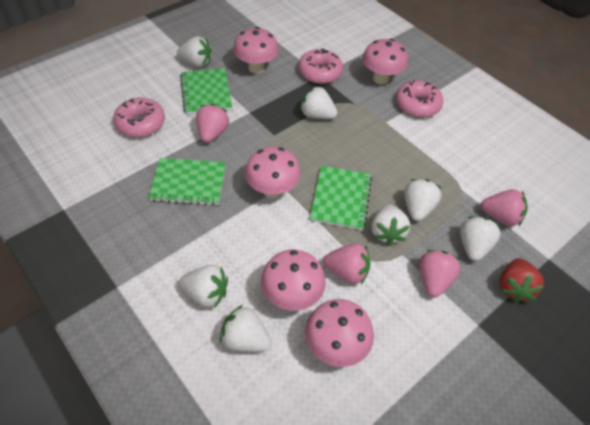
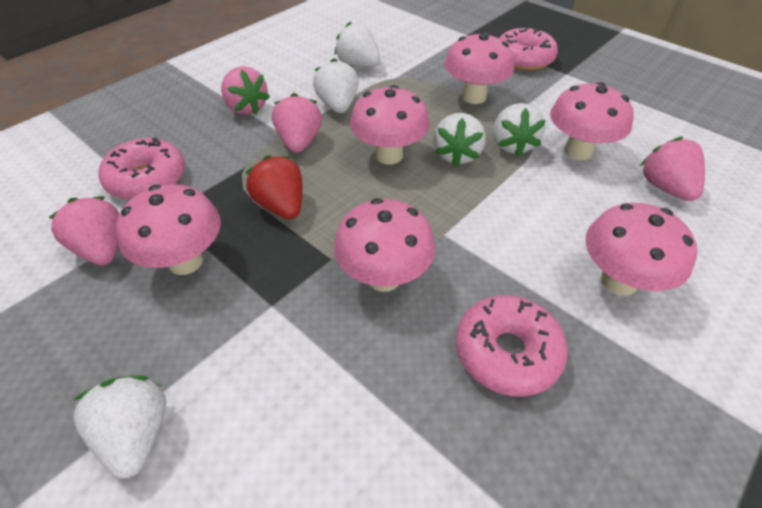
green notebook: [148,158,226,206] [180,68,232,115] [310,166,372,230] = 3 -> none = 0
pink mushroom: [233,27,279,74] [245,146,301,198] [261,250,326,311] [305,299,374,367] [362,39,408,84] = 5 -> [116,184,221,275] [334,198,435,292] [350,85,429,164] [445,32,514,104] [550,82,634,160] [585,203,697,296] = 6
white strawberry: [177,36,211,67] [179,265,228,307] [220,305,271,352] [300,86,337,119] [372,205,410,245] [404,179,441,221] [460,216,501,261] = 7 -> [73,376,166,479] [313,58,359,113] [334,21,381,67] [433,113,486,167] [493,103,546,157] = 5

